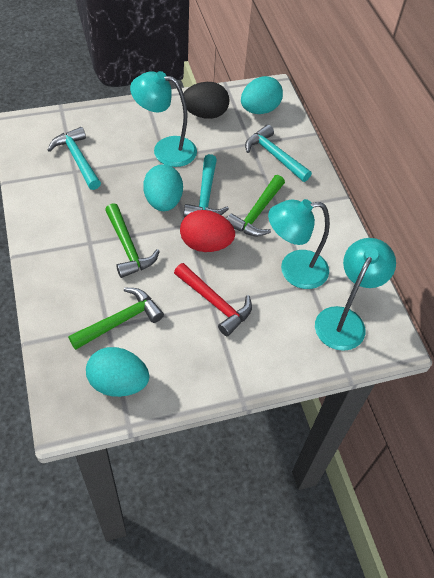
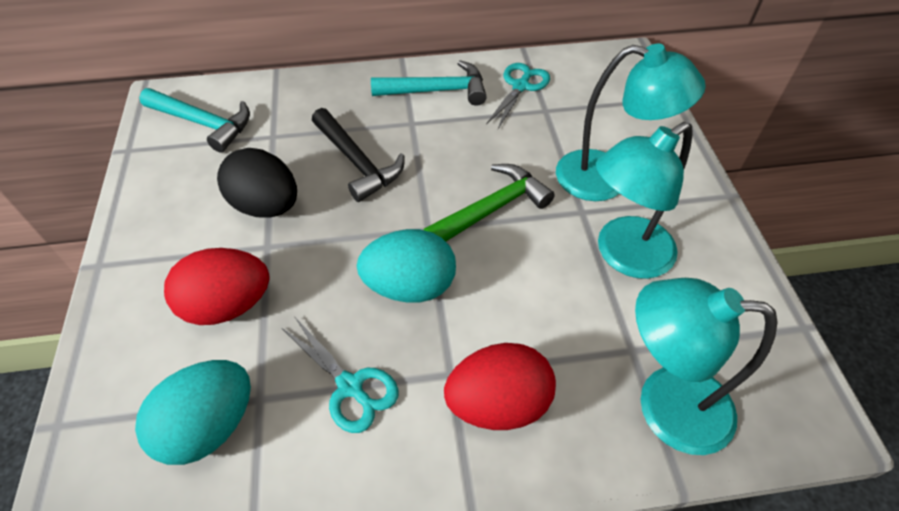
black hammer: none = 0 -> [312,108,405,202] = 1
green hammer: [68,288,164,350] [105,203,160,278] [227,175,285,237] = 3 -> [424,164,555,241] = 1
red egg: [180,210,235,252] = 1 -> [164,248,270,325] [444,343,556,430] = 2
red hammer: [174,263,252,336] = 1 -> none = 0
turquoise egg: [86,347,150,397] [143,164,183,211] [241,76,283,114] = 3 -> [135,360,251,465] [357,229,456,303] = 2
turquoise hammer: [48,127,101,190] [184,154,229,217] [245,125,312,182] = 3 -> [139,88,250,152] [371,60,487,106] = 2
turquoise scissors: none = 0 -> [282,319,399,433] [486,63,550,129] = 2

